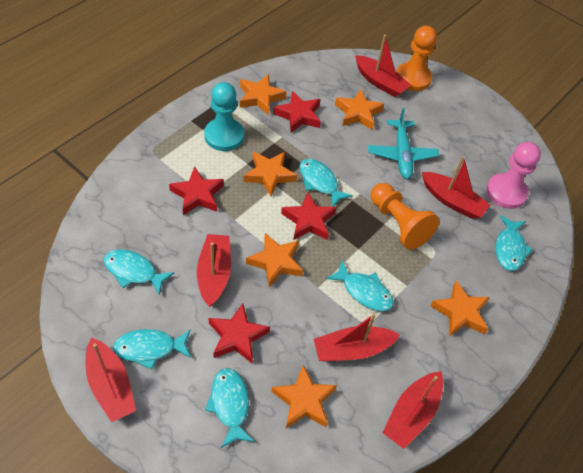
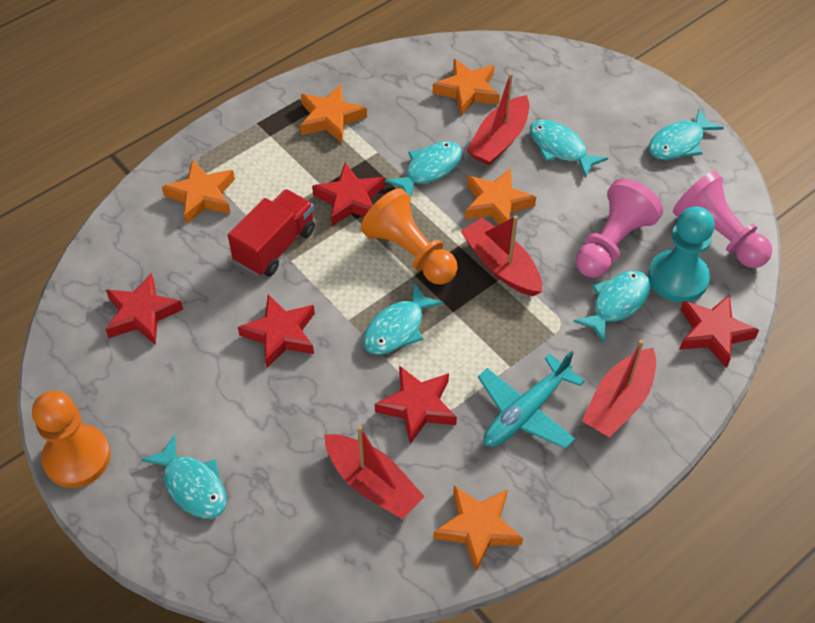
orange star: [240,74,287,115] [244,152,297,196] [246,233,303,287] [271,365,337,428] [335,89,384,130] [430,280,490,337] = 6 -> [162,160,235,224] [300,84,367,143] [433,59,500,116] [433,486,523,571] [465,168,536,225] = 5
pink pawn: [486,142,541,209] = 1 -> [576,178,663,278] [673,171,772,268] = 2
red boat: [86,338,136,422] [197,234,231,307] [313,313,400,362] [355,35,411,97] [383,371,443,449] [422,156,490,219] = 6 -> [324,426,425,519] [460,215,542,296] [467,73,529,166] [582,340,656,438] = 4
red star: [169,167,224,215] [209,303,270,363] [273,91,321,133] [281,192,337,240] = 4 -> [105,273,183,345] [238,294,315,368] [312,163,385,226] [375,366,457,444] [680,294,759,368] = 5
red truck: none = 0 -> [228,189,315,276] = 1

